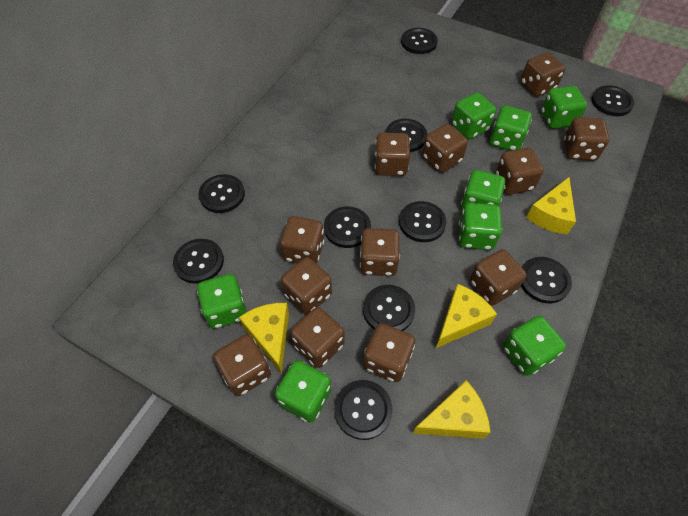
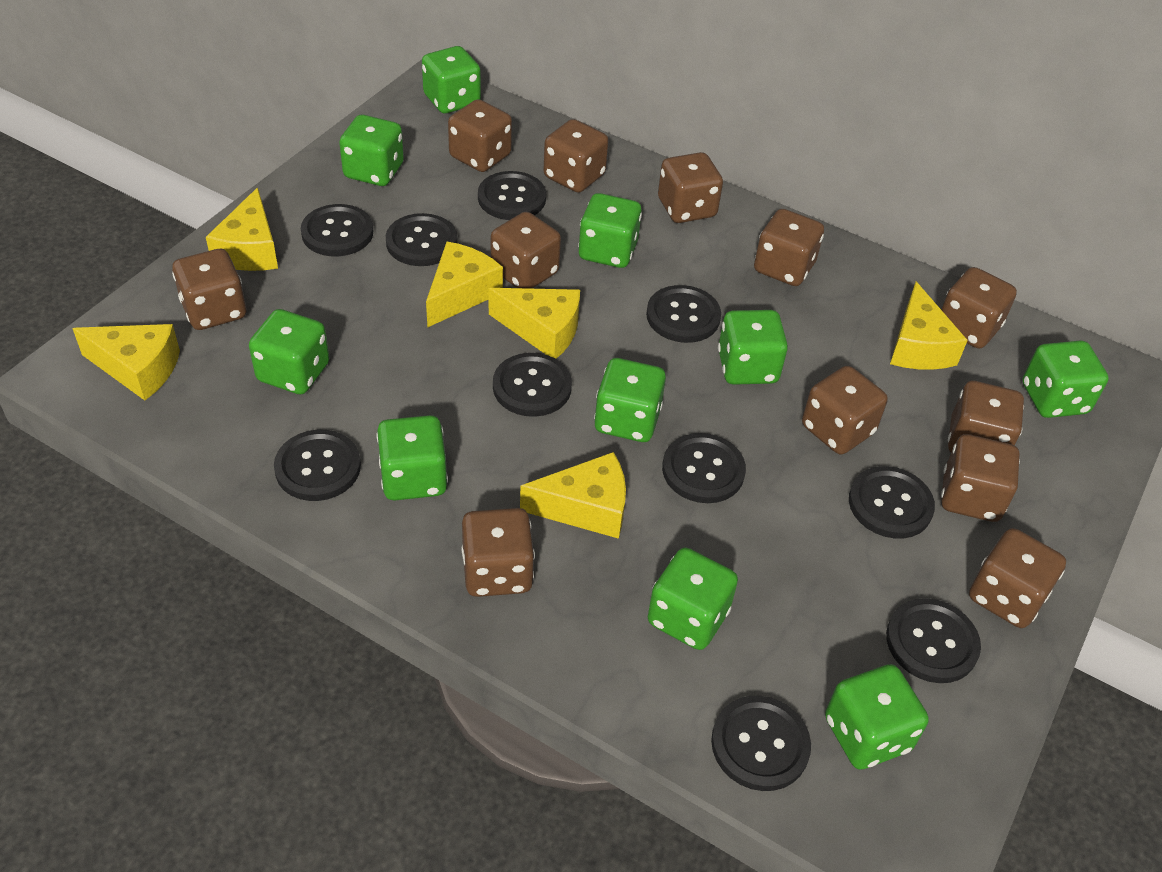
green dice: [197,274,247,329] [275,360,331,423] [452,92,496,139] [459,202,502,250] [461,170,505,212] [490,105,532,151] [503,316,566,376] [541,86,587,129] = 8 -> [249,309,329,394] [339,115,404,186] [377,415,448,500] [422,46,481,113] [578,193,642,268] [594,358,666,442] [648,548,738,650] [718,310,788,385] [825,664,929,770] [1022,340,1109,418] = 10
yellow cheese: [239,303,289,374] [412,380,491,439] [435,284,497,349] [526,177,576,235] = 4 -> [72,324,180,400] [206,188,278,271] [426,242,503,328] [489,288,580,359] [520,452,626,539] [890,282,968,370] = 6

